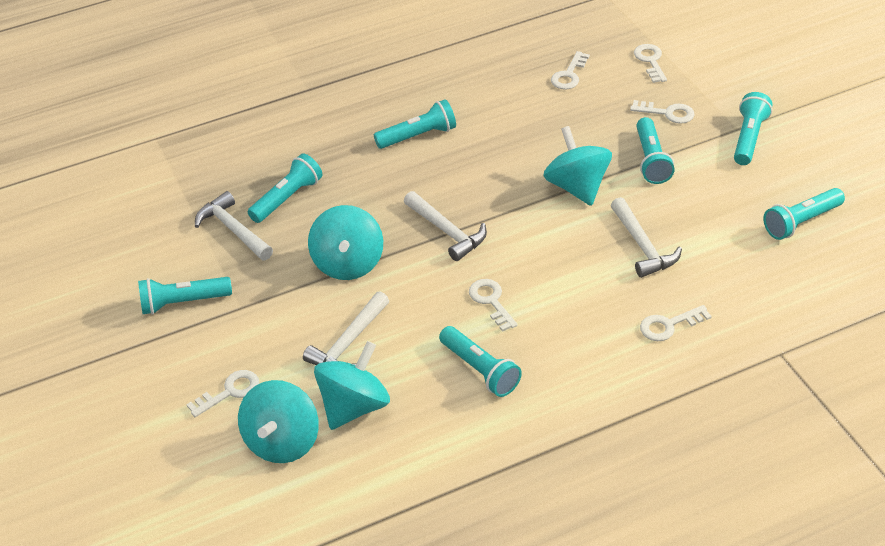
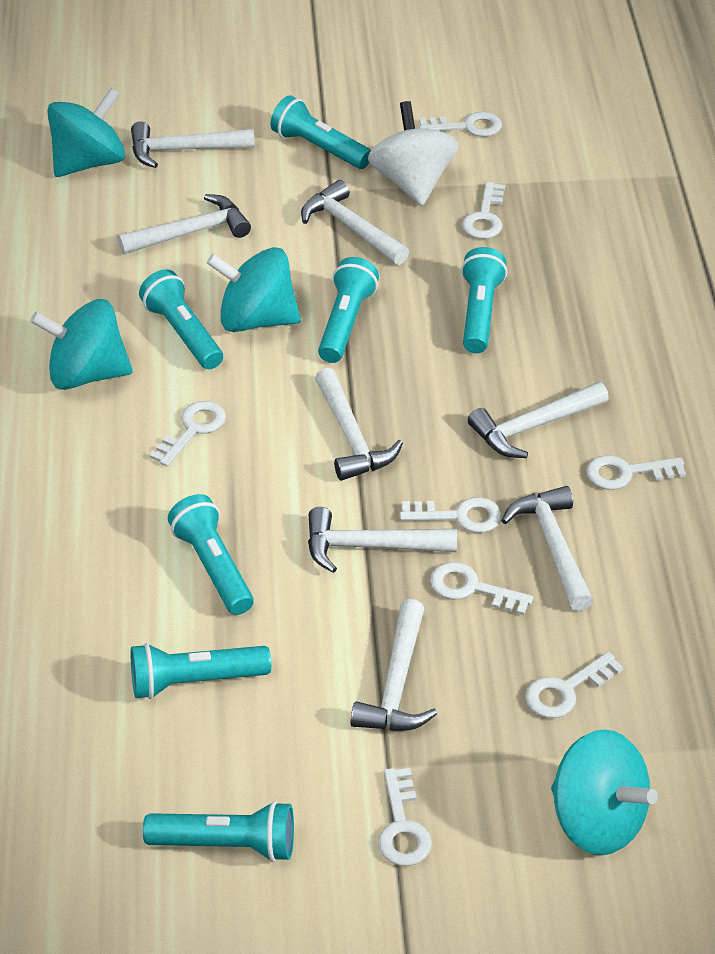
white hammer: [195,191,273,260] [303,291,389,366] [404,191,487,261] [611,197,682,278] = 4 -> [117,194,251,254] [131,121,255,168] [301,180,409,265] [308,507,457,573] [315,368,403,481] [351,599,437,731] [468,382,609,458] [501,486,593,611] = 8
white key: [186,370,259,417] [469,279,518,332] [551,51,590,90] [630,100,695,124] [634,44,667,83] [640,305,712,341] = 6 -> [149,401,226,467] [378,768,432,866] [400,497,502,533] [419,112,502,137] [430,562,533,615] [462,182,505,239] [525,652,624,718] [586,455,686,490] = 8
white spinning top: none = 0 -> [368,101,459,206] = 1

